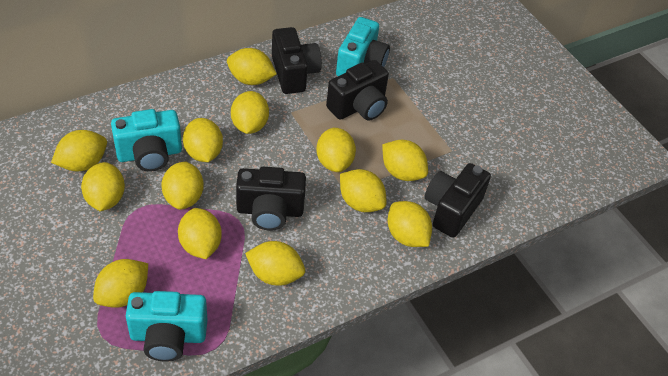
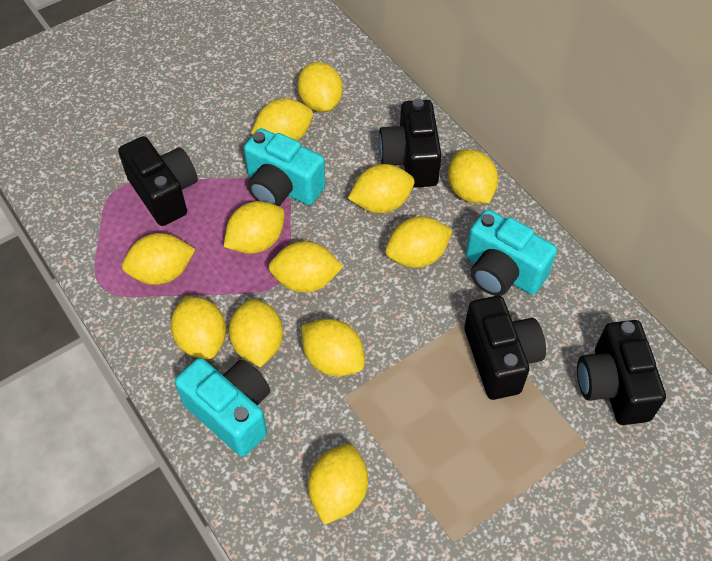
yellow lemon: [51,130,107,171] [81,162,125,211] [93,259,148,308] [161,161,204,210] [178,208,222,259] [183,118,223,162] [227,48,277,85] [231,91,269,134] [245,241,305,286] [316,128,356,172] [340,169,386,212] [382,140,428,181] [388,201,432,247] = 13 -> [122,233,196,285] [171,296,226,359] [224,201,284,254] [229,298,283,367] [251,98,313,141] [268,241,343,293] [297,62,343,112] [302,319,365,376] [308,444,368,525] [348,164,414,213] [386,216,453,268] [448,150,498,203] = 12

